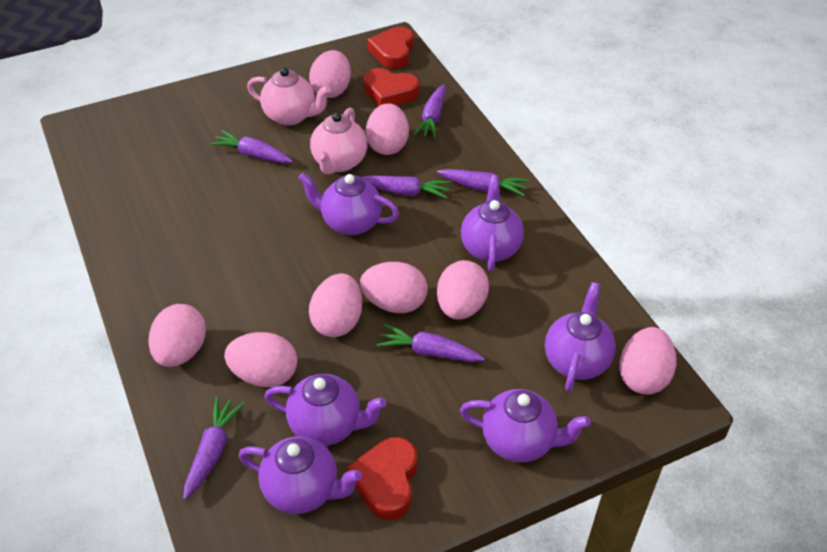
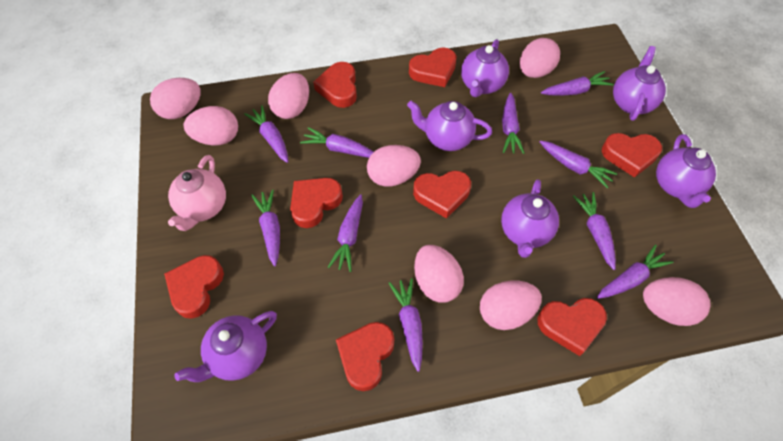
pink teapot: [247,67,331,126] [310,108,367,174] = 2 -> [168,155,226,231] = 1
purple carrot: [183,397,245,500] [210,130,293,163] [361,175,451,199] [377,324,485,362] [413,84,446,139] [437,169,529,196] = 6 -> [244,105,288,163] [251,190,280,266] [300,127,374,158] [328,194,363,272] [389,278,423,372] [502,93,524,154] [540,141,617,189] [541,71,614,96] [573,192,616,270] [597,245,673,299] = 10
red heart: [347,437,417,520] [363,68,419,106] [367,27,414,69] = 3 -> [164,255,224,319] [290,178,343,228] [314,62,357,108] [336,322,394,391] [409,48,457,87] [413,171,471,219] [537,298,607,356] [602,133,662,178] = 8

